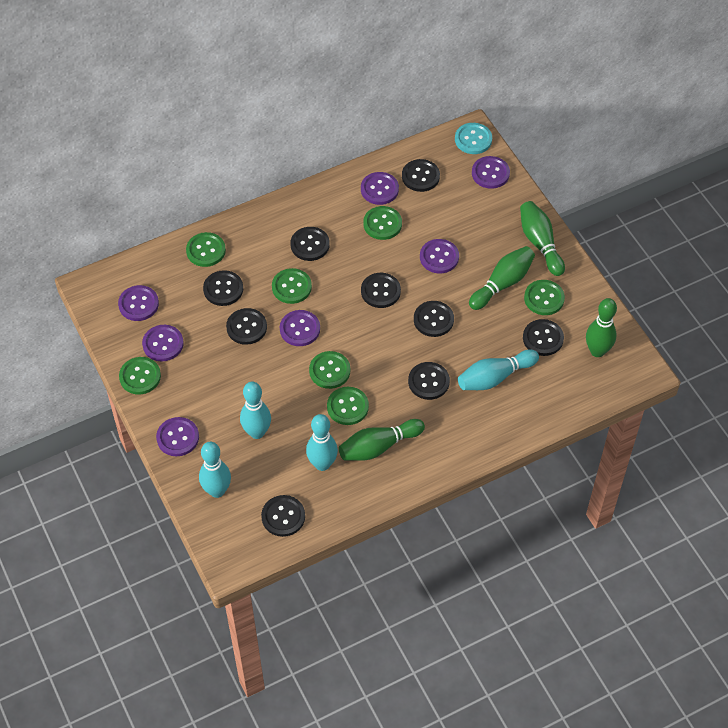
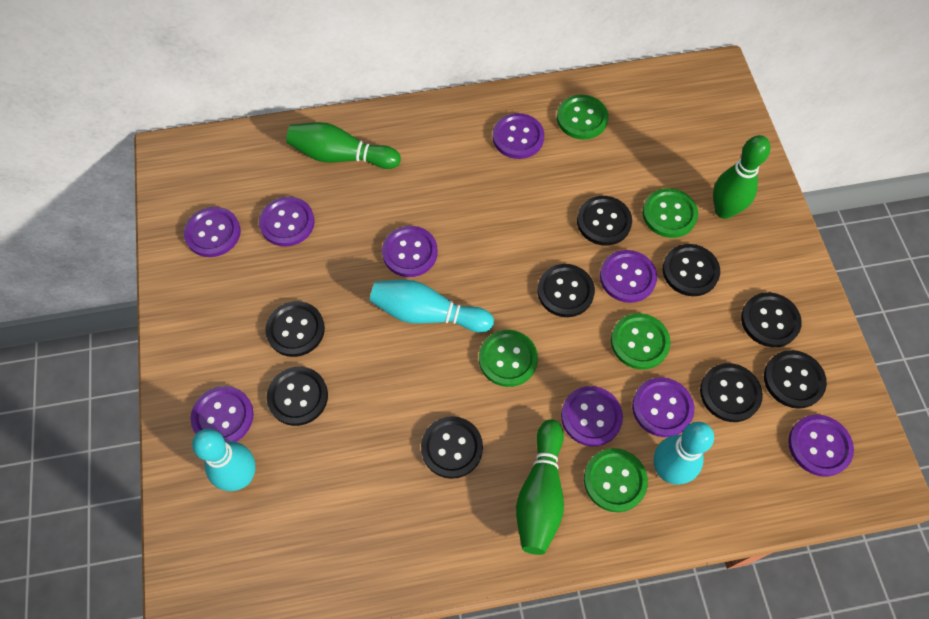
green bowling pin: [339,419,425,461] [469,246,535,310] [520,201,565,276] [586,298,617,357] = 4 -> [286,122,401,169] [516,419,564,555] [713,135,770,219] = 3
green button: [119,357,161,395] [186,232,226,267] [272,268,312,304] [309,351,351,389] [327,387,369,425] [363,206,402,240] [524,280,565,315] = 7 -> [479,330,538,387] [557,95,608,140] [584,448,648,512] [611,313,671,369] [642,188,698,238] = 5
purple button: [118,285,159,321] [142,325,184,361] [156,417,199,456] [280,310,320,346] [361,172,399,205] [420,239,459,273] [472,156,510,189] = 7 -> [184,207,241,257] [191,386,254,442] [259,197,315,247] [382,226,438,277] [493,113,544,159] [561,386,623,446] [600,250,657,303] [632,377,694,437] [788,414,854,477] = 9
turquoise bowling pin: [199,442,231,498] [240,382,271,439] [306,414,338,471] [458,350,539,390] = 4 -> [192,429,256,491] [370,280,494,333] [653,422,714,485] = 3
turquoise button: [455,123,492,154] = 1 -> none = 0

